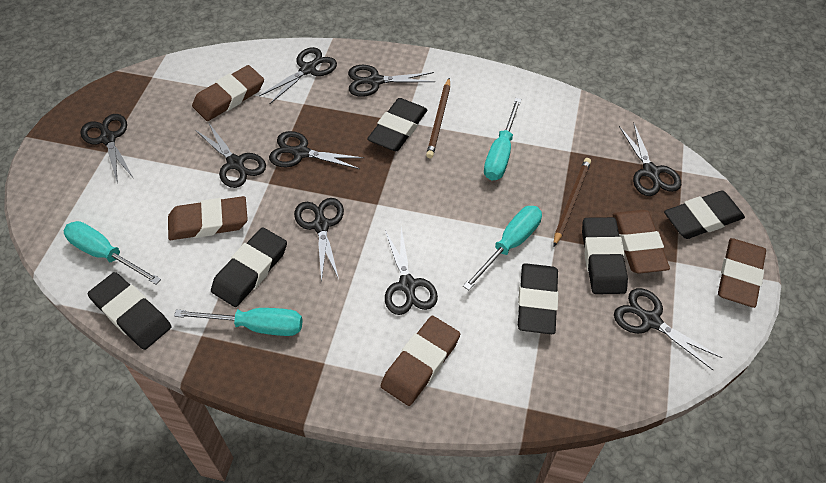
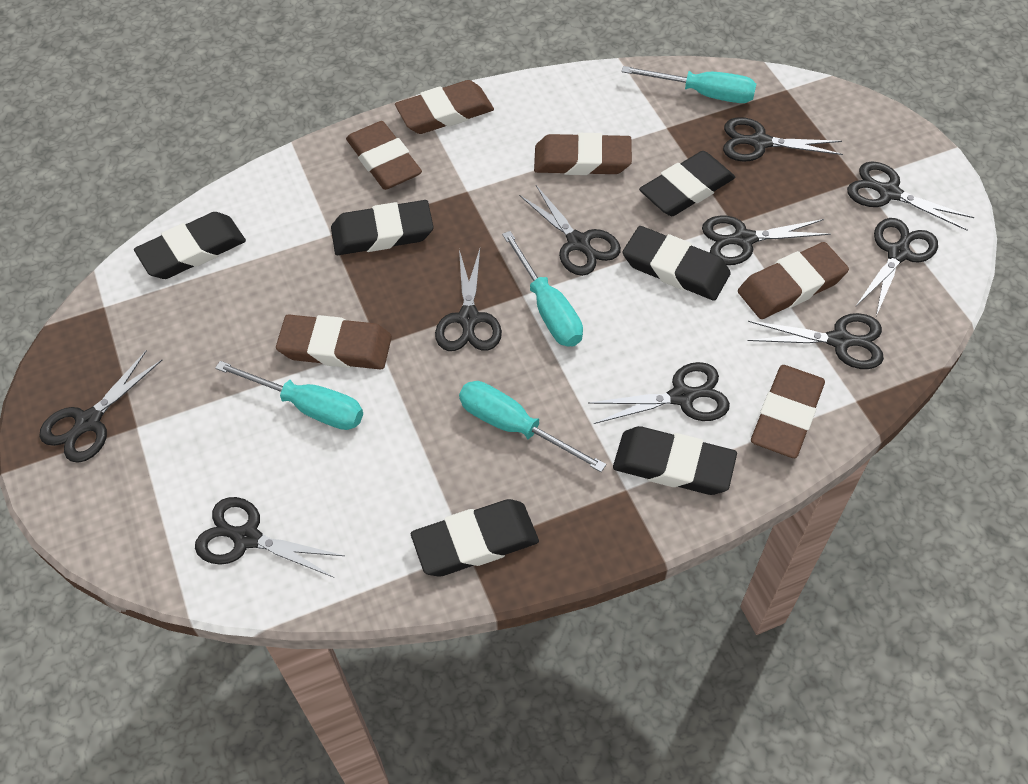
black scissors: [80,114,134,184] [195,122,266,188] [259,47,337,104] [269,131,364,169] [294,198,344,282] [348,65,435,97] [385,227,438,315] [614,288,722,370] [619,124,681,196] = 9 -> [39,351,162,463] [195,497,344,578] [435,249,502,351] [519,185,621,276] [588,362,730,424] [702,216,831,265] [723,117,843,162] [748,313,884,369] [847,161,974,231] [856,218,938,316] = 10
brown eraser: [168,196,248,240] [192,65,264,121] [381,316,460,406] [613,210,670,274] [718,238,766,308] = 5 -> [276,315,392,369] [346,121,422,190] [395,80,494,134] [534,133,632,175] [738,242,849,319] [751,365,825,458] = 6
brown pencil: [426,78,450,158] [553,158,591,246] = 2 -> none = 0

